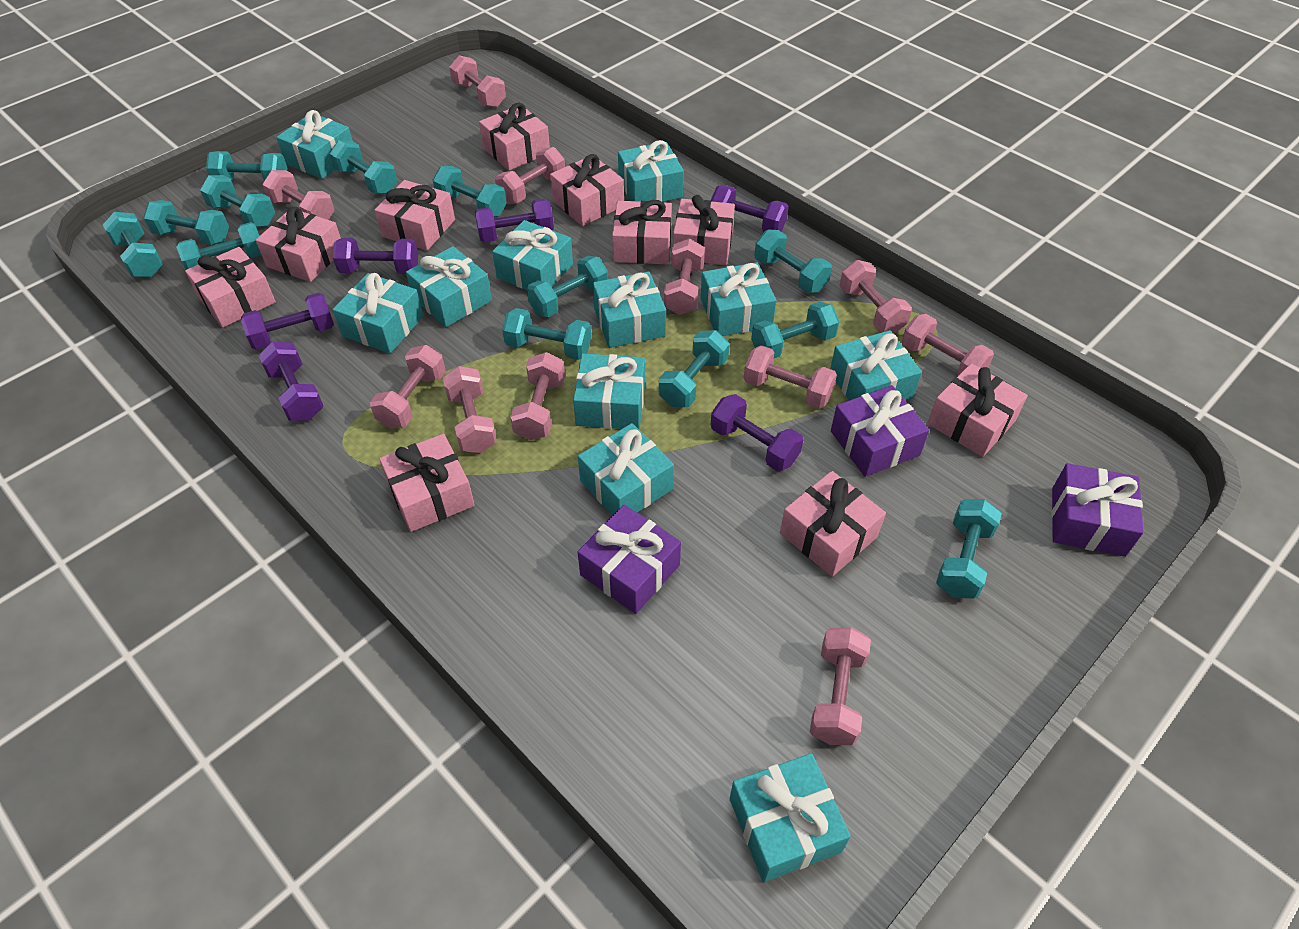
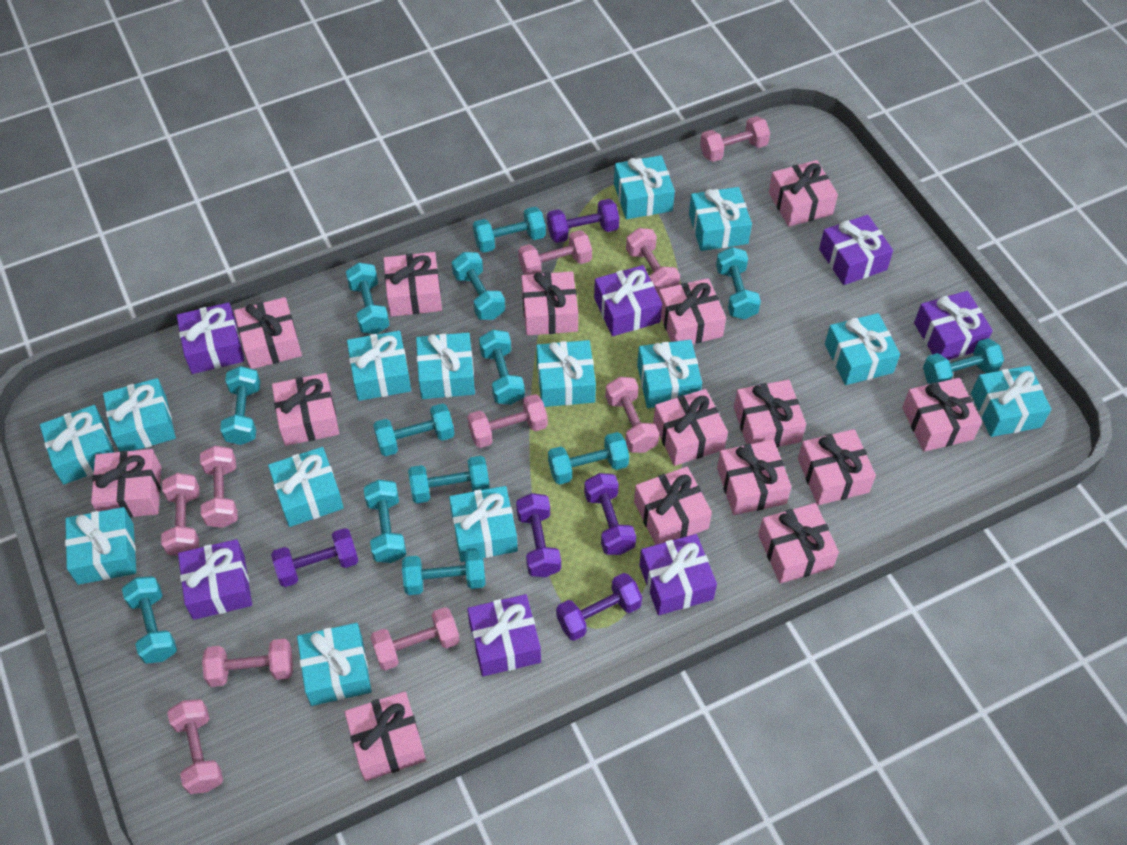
pink dumbbell: [262,170,334,220] [370,345,446,429] [442,366,497,453] [449,55,506,108] [495,147,565,204] [510,352,565,440] [664,239,705,315] [744,345,837,409] [810,627,871,745] [839,260,912,334] [901,314,994,376] = 11 -> [161,473,199,556] [167,699,223,794] [200,446,238,528] [202,639,293,687] [370,607,460,670] [467,394,548,448] [518,230,592,275] [605,377,659,453] [626,228,680,295] [700,116,770,162] = 10
pink gift: [185,247,276,328] [256,207,341,282] [374,180,455,251] [379,434,475,532] [479,103,550,171] [550,154,624,226] [612,200,672,264] [673,195,735,265] [780,471,886,577] [928,363,1028,457] = 10 -> [91,449,161,518] [234,297,302,369] [272,373,339,446] [344,691,426,781] [383,252,442,317] [522,271,578,336] [634,467,712,545] [653,389,728,466] [659,278,726,344] [717,440,791,515] [734,380,806,448] [758,503,839,584] [769,160,838,227] [798,429,876,505] [902,378,982,452] = 15
purple dumbbell: [241,293,334,350] [258,342,324,421] [333,238,418,274] [475,199,554,243] [711,185,789,232] [711,394,803,471] = 6 -> [271,528,359,587] [516,493,561,577] [547,199,619,243] [556,573,642,641] [584,473,636,555] = 5
purple gift: [578,505,681,614] [831,385,929,477] [1052,463,1144,557] = 3 -> [177,302,244,374] [178,539,252,620] [467,594,541,676] [594,265,662,336] [639,534,717,615] [819,215,893,285] [914,291,993,360] = 7
turquoise gift: [276,110,353,179] [332,273,423,353] [406,246,492,327] [492,220,573,290] [573,353,645,429] [578,423,674,516] [593,271,666,348] [618,140,684,202] [701,262,776,336] [730,753,851,882] [830,330,922,401] = 11 -> [40,405,114,484] [65,507,136,585] [103,378,176,451] [268,447,344,527] [297,623,372,706] [347,331,411,401] [416,332,475,399] [449,486,518,562] [536,340,596,407] [614,155,675,219] [637,340,702,408] [689,187,752,251] [825,313,900,385] [971,366,1051,437] = 14

